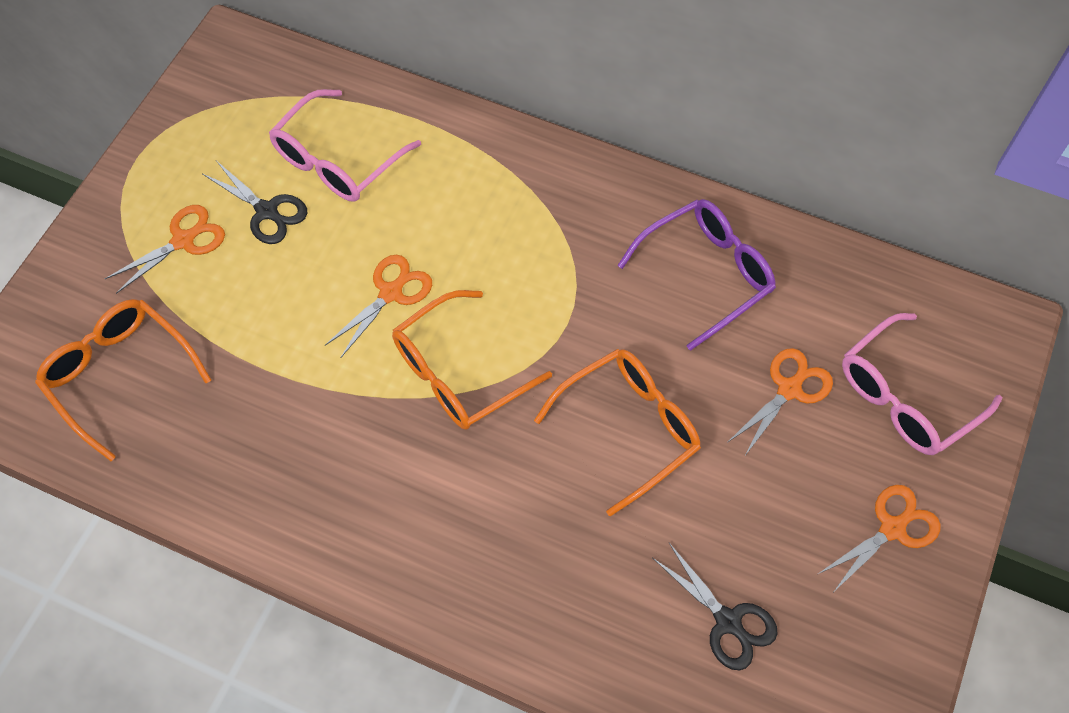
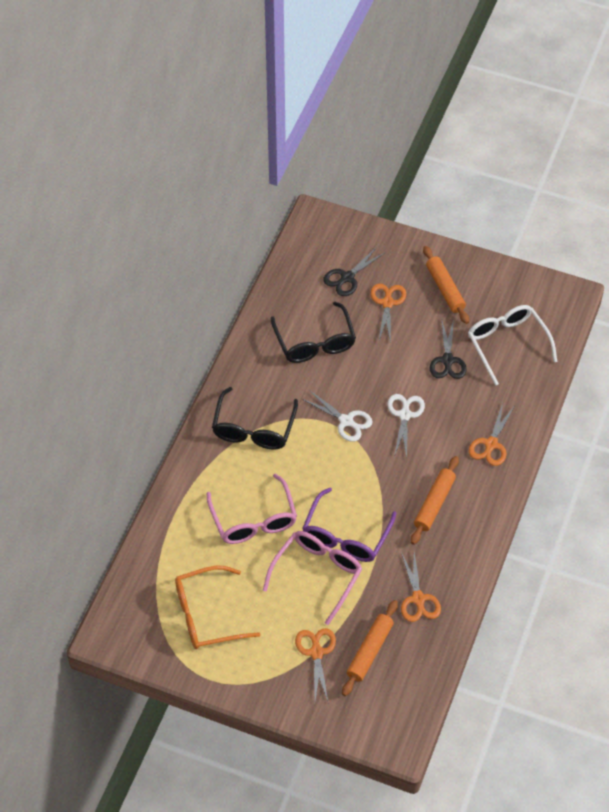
black glasses: none = 0 -> [212,387,298,450] [271,301,356,363] = 2
orange glasses: [35,299,211,461] [392,290,552,430] [534,349,701,517] = 3 -> [175,566,261,649] = 1
orange rolling pin: none = 0 -> [342,600,398,696] [411,456,459,545] [423,246,469,324] = 3
white glasses: none = 0 -> [468,305,557,386] = 1
white scissors: none = 0 -> [302,390,373,442] [387,394,425,458] = 2

